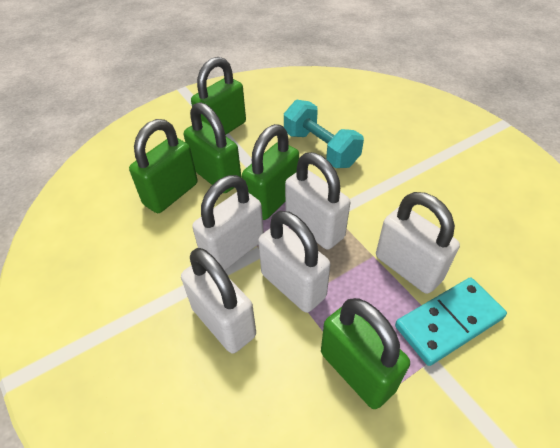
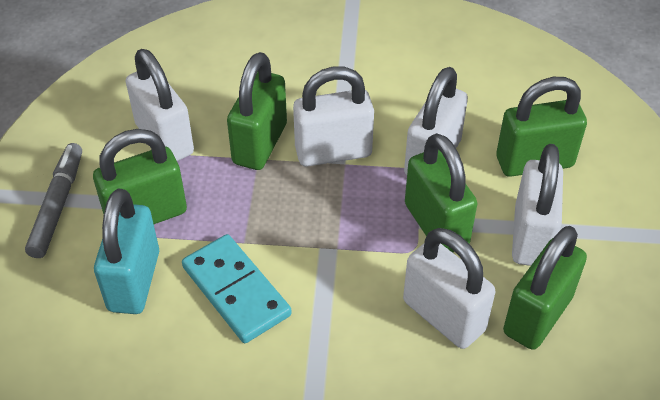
grey marker: none = 0 -> [25,143,82,258] = 1
turquoise dumbbell: [284,100,364,168] = 1 -> none = 0
turquoise padlock: none = 0 -> [94,189,159,314] = 1

